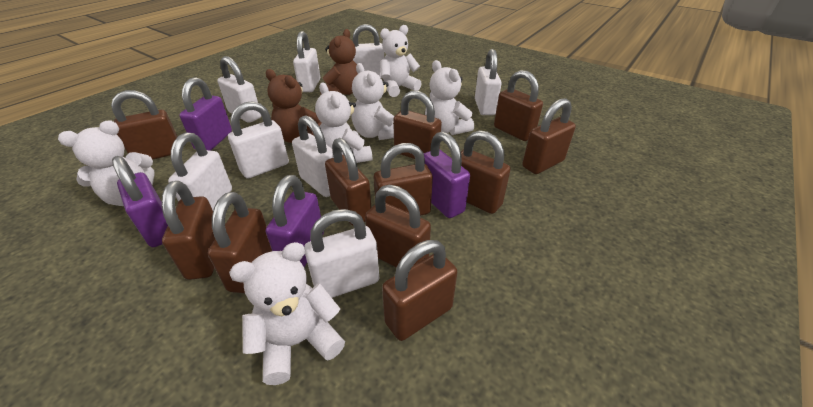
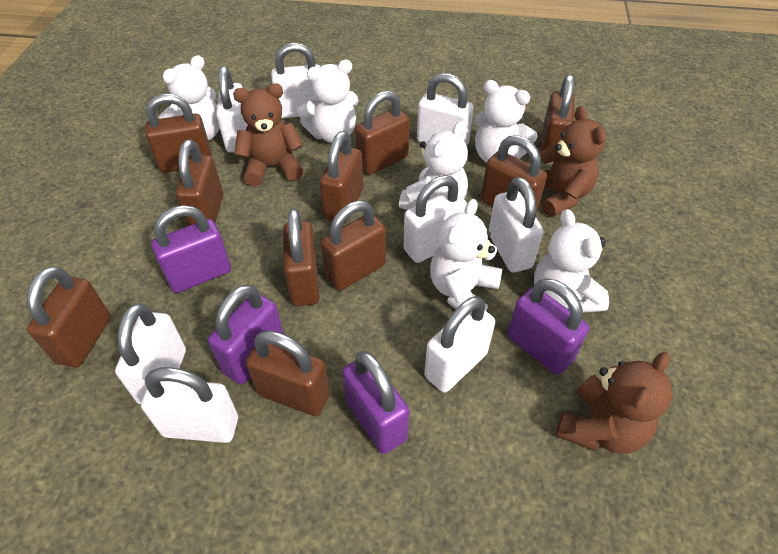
brown padlock: [111,90,178,160] [162,181,215,280] [208,192,272,293] [325,138,372,226] [365,185,431,268] [374,143,433,216] [382,240,457,341] [393,90,442,159] [461,130,511,214] [494,70,543,141] [522,98,576,174] = 11 -> [27,266,111,368] [145,94,212,173] [176,139,223,226] [246,331,330,416] [283,208,320,306] [319,131,363,223] [320,201,386,291] [355,90,410,175] [481,135,547,212] [541,75,575,151] = 10
brown teddy bear: [266,69,322,143] [320,29,358,95] = 2 -> [233,84,303,186] [540,106,606,217] [556,352,673,454] = 3

